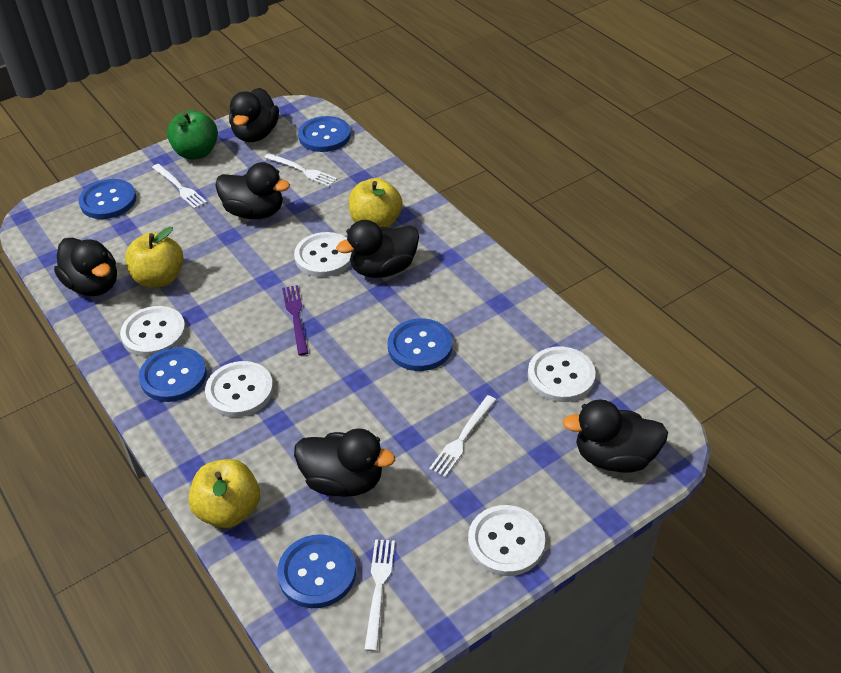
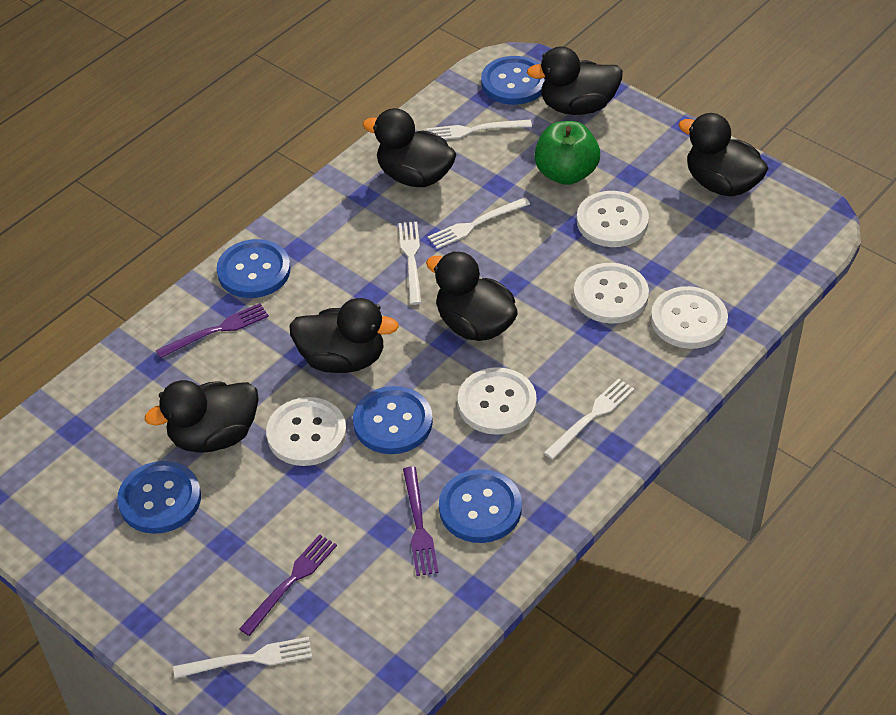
purple fork: [282,285,308,355] = 1 -> [156,303,269,358] [240,534,337,636] [403,466,439,576] = 3
white fork: [152,164,207,209] [264,153,337,187] [364,539,395,651] [429,395,496,477] = 4 -> [173,637,312,679] [399,222,422,305] [426,120,532,140] [428,197,530,249] [544,378,635,460] = 5
yellow apple: [125,227,184,288] [188,459,260,528] [349,178,403,227] = 3 -> none = 0

